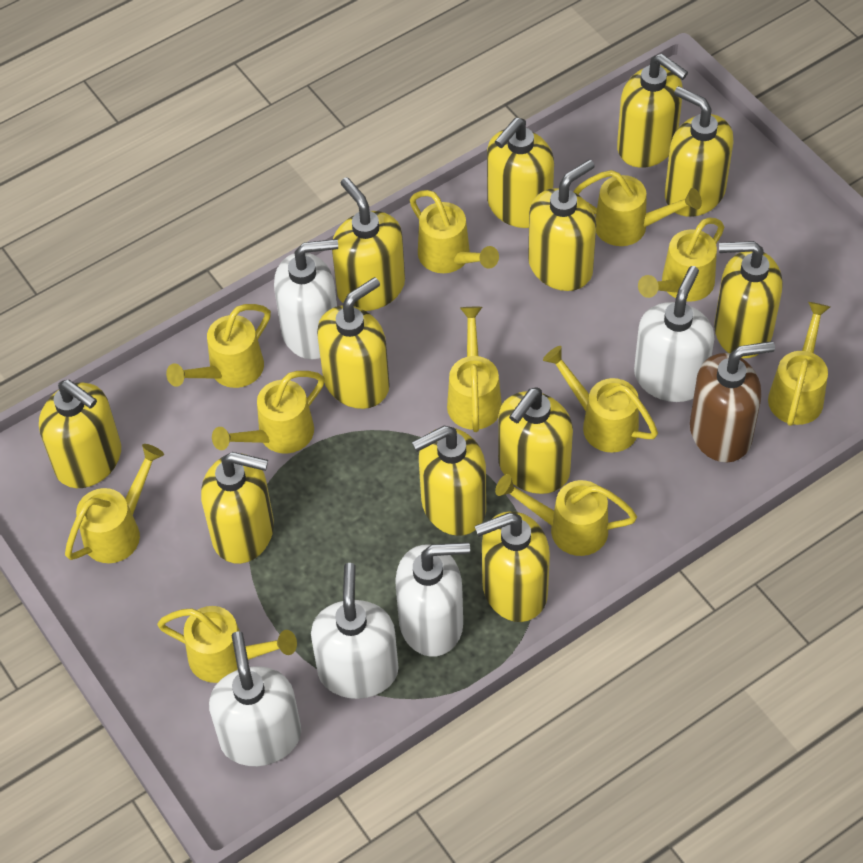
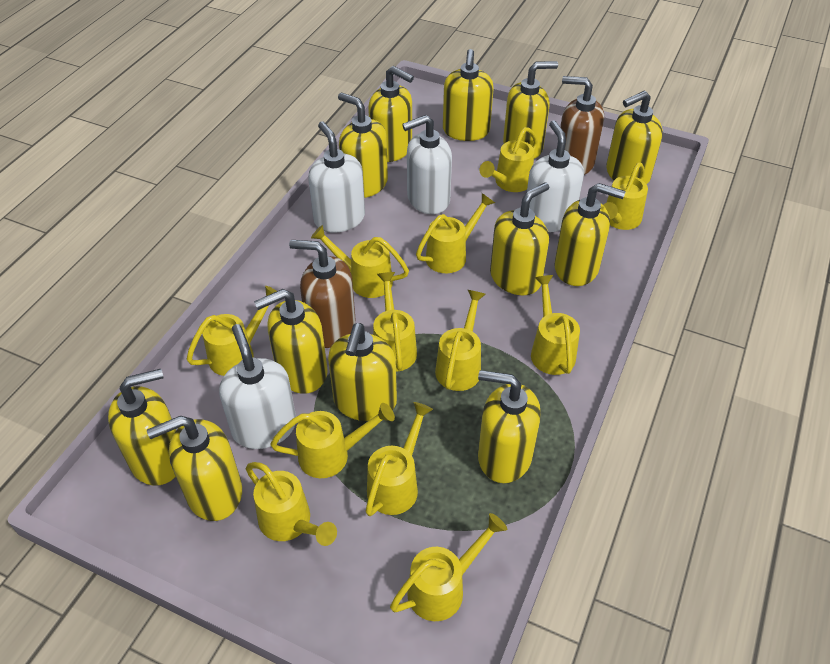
brown soap dispenser: [690,341,775,463] = 1 -> [289,240,355,348] [560,76,604,175] = 2
white soap dispenser: [209,631,301,766] [274,239,338,360] [311,563,399,699] [395,542,470,657] [634,266,714,402] = 5 -> [219,324,296,449] [308,122,365,233] [402,115,452,214] [527,120,584,232] = 4
yellow watering can: [65,444,164,563] [157,606,297,683] [166,304,271,388] [212,371,325,454] [410,190,499,273] [447,307,502,432] [495,474,637,556] [543,346,658,453] [573,170,702,246] [638,218,724,302] [768,302,830,426] = 11 -> [187,286,277,376] [246,462,337,546] [271,403,395,478] [311,225,409,298] [366,402,433,516] [373,272,417,372] [390,513,507,621] [416,193,495,273] [435,290,486,391] [480,127,538,192] [531,275,580,375] [603,162,648,230] = 12

